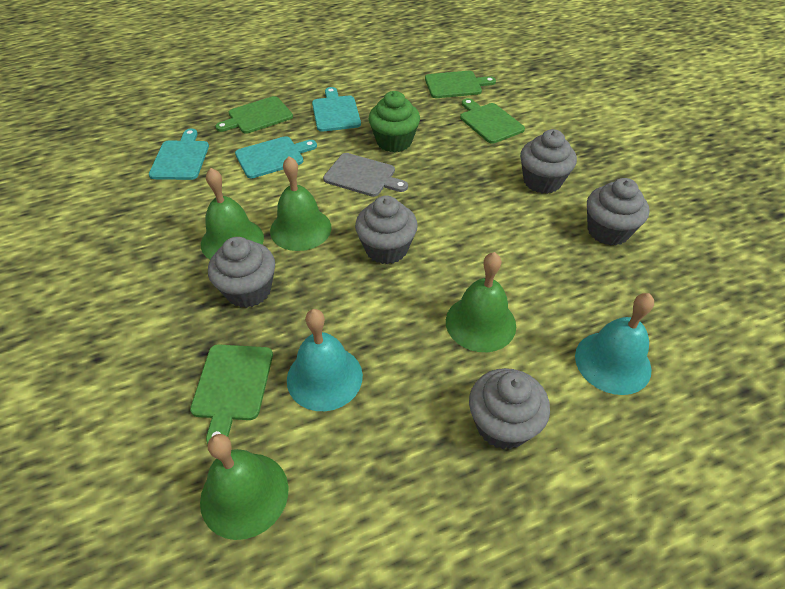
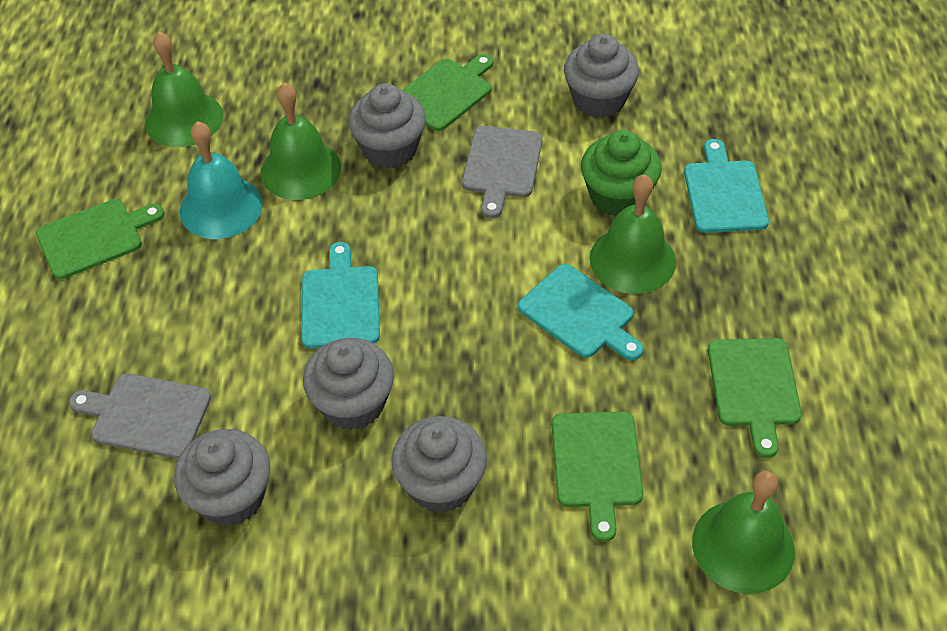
grey cutting board: [323,153,408,197] = 1 -> [69,373,211,459] [462,126,543,218] = 2
turquoise bell: [287,309,363,411] [575,293,654,395] = 2 -> [180,121,263,239] = 1

